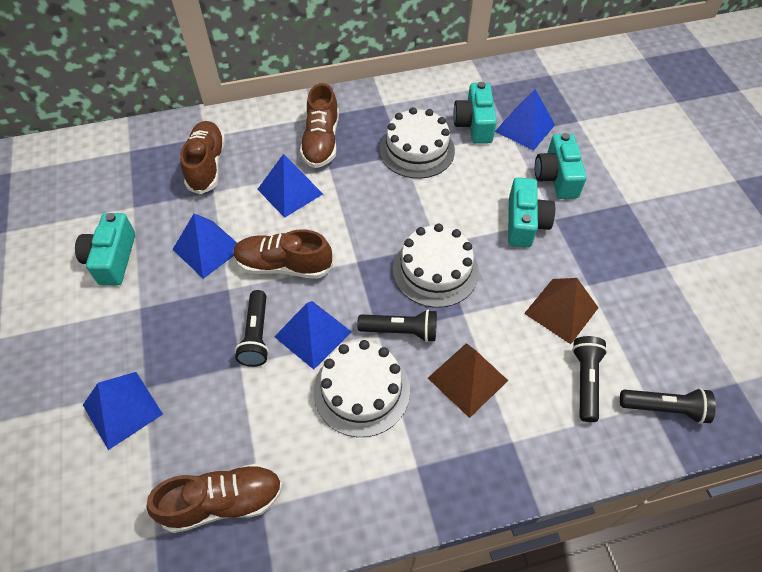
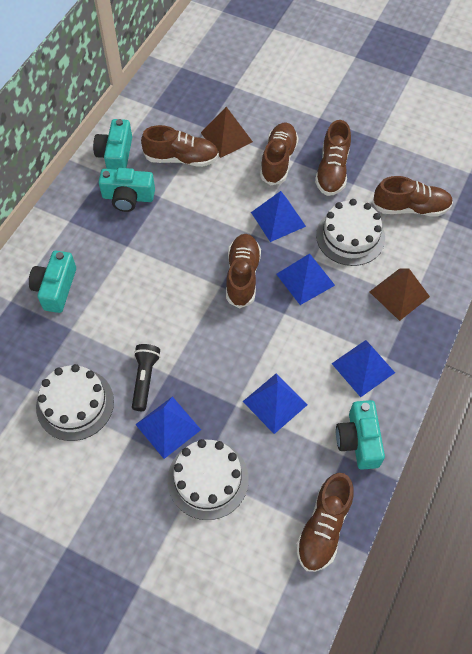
black flashlight: [235,290,269,367] [357,310,437,342] [572,336,607,422] [620,388,716,424] = 4 -> [132,344,160,411] = 1
brown shoe: [146,464,283,533] [180,121,225,195] [233,229,333,279] [300,83,339,168] = 4 -> [141,125,219,167] [226,234,261,309] [260,123,299,185] [296,473,354,572] [315,120,351,196] [372,176,453,217] = 6

